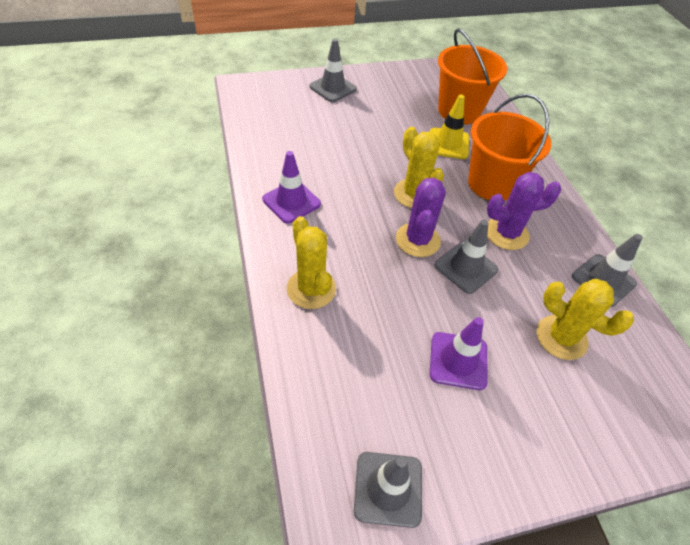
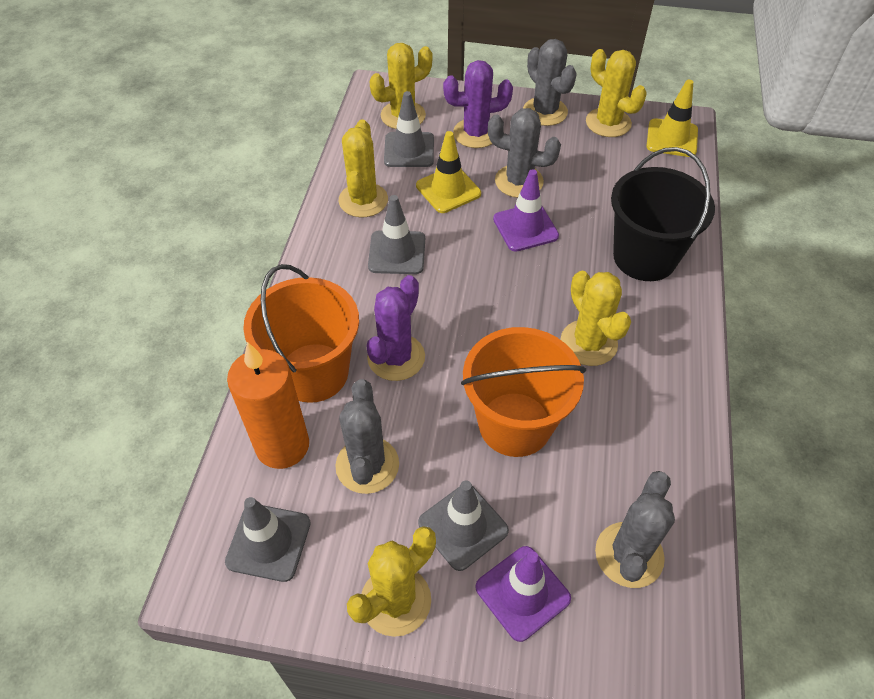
black bucket: none = 0 -> [611,147,715,281] = 1
grey cactus: none = 0 -> [335,379,399,494] [488,108,561,198] [523,39,577,126] [595,471,675,588] = 4
orange candle: none = 0 -> [227,342,309,469] = 1
yellow cactus: [287,216,336,309] [394,127,444,208] [537,279,634,360] = 3 -> [339,119,388,217] [347,526,436,637] [369,43,432,129] [560,271,631,366] [586,49,647,137] = 5
yellow traffic cone: [430,95,469,159] = 1 -> [416,131,481,213] [646,80,698,157] = 2

